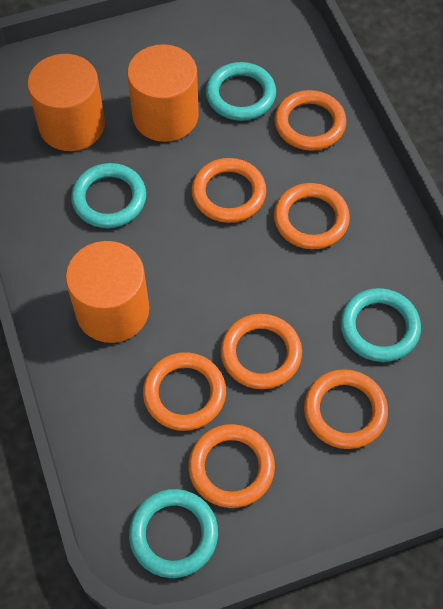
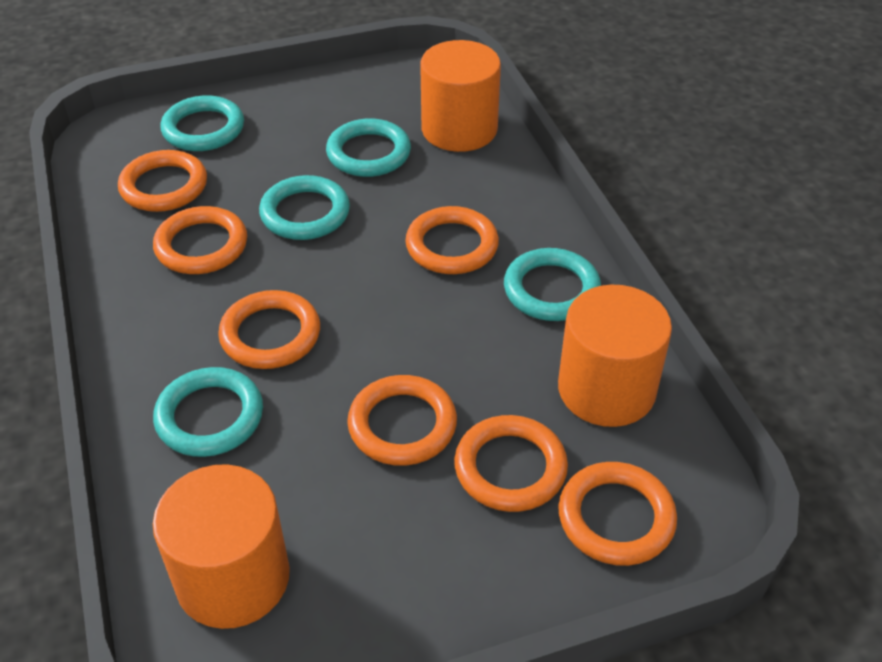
turquoise ring: [71,163,146,228] [129,489,218,578] [206,62,276,121] [340,288,421,362] = 4 -> [153,367,263,457] [160,95,244,151] [259,175,350,240] [326,118,411,177] [504,248,601,321] = 5

